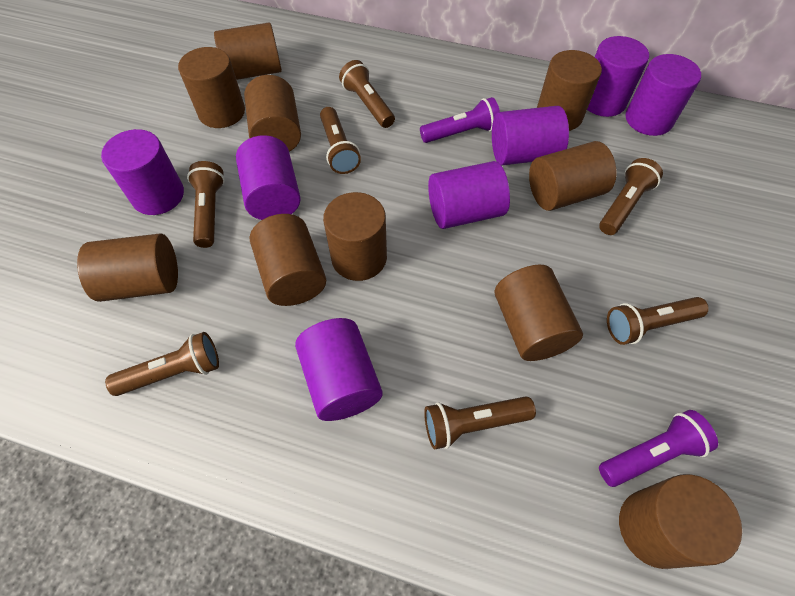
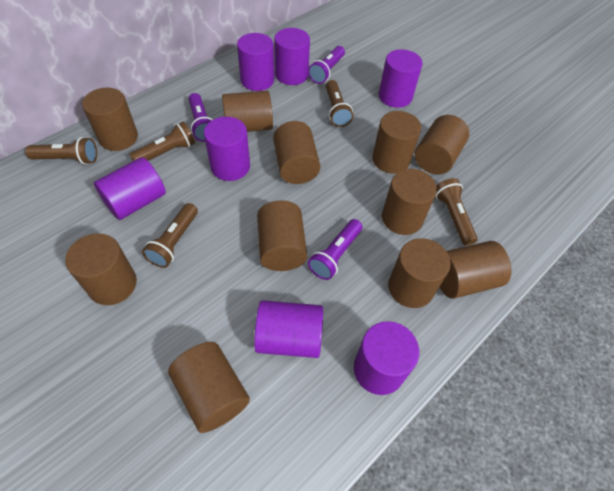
brown cylinder: [77,233,178,302] [178,47,245,128] [214,23,282,80] [244,75,301,152] [250,214,326,306] [323,192,387,281] [495,265,583,361] [529,141,617,211] [537,50,602,131] [619,474,742,569] = 10 -> [65,233,137,305] [82,88,138,151] [168,342,250,433] [222,91,273,132] [257,200,307,271] [273,121,320,184] [372,111,421,174] [382,169,437,235] [388,238,450,308] [415,115,469,175] [440,241,511,299] = 11
brown flashlight: [105,332,219,396] [187,161,225,248] [320,107,361,174] [339,60,395,128] [424,396,536,449] [599,158,663,235] [607,297,709,345] = 7 -> [25,137,97,165] [129,121,195,161] [142,203,198,268] [326,80,353,127] [436,178,478,246] = 5
purple flashlight: [420,97,500,143] [599,410,718,487] = 2 -> [188,93,213,142] [308,46,345,84] [308,219,363,280] = 3

